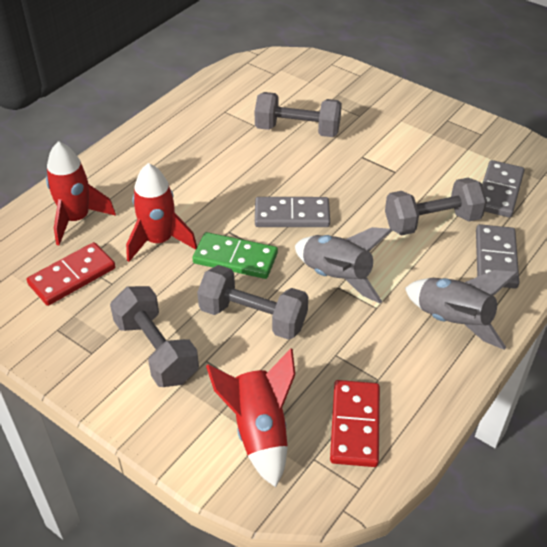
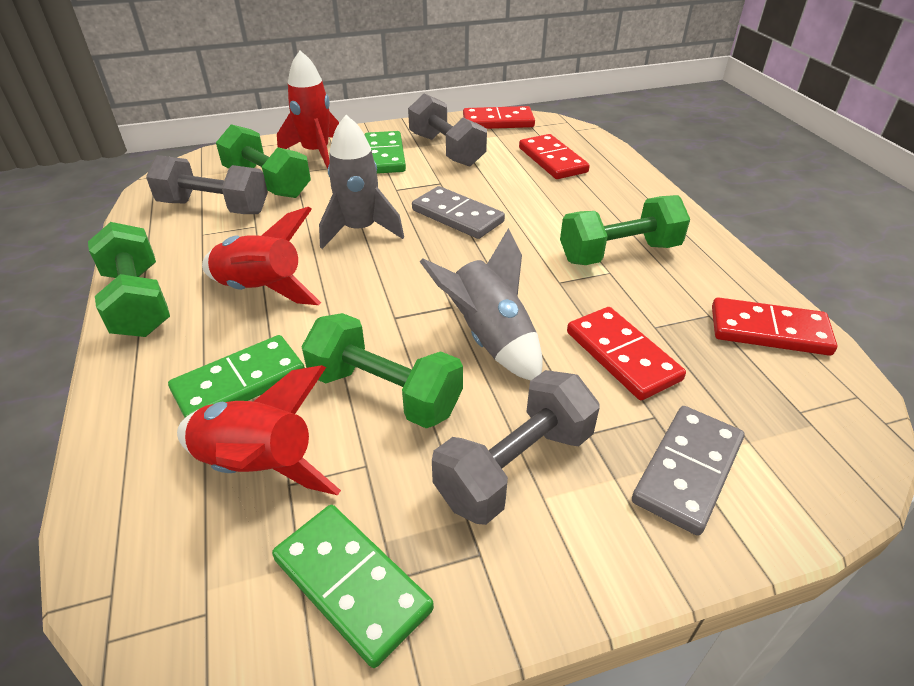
green domino: [193,232,278,279] = 1 -> [168,335,305,418] [272,505,434,668] [364,131,406,174] = 3
green dumbbell: none = 0 -> [88,222,170,337] [216,124,311,198] [302,313,463,428] [560,195,690,265] = 4
grey domino: [255,197,330,227] [476,224,520,288] [482,160,525,217] = 3 -> [412,186,505,239] [632,406,744,536] = 2
grey dumbbell: [110,286,199,387] [197,265,308,340] [255,92,342,137] [385,178,487,235] = 4 -> [146,155,268,214] [408,93,487,167] [432,370,600,525] = 3
red domino: [27,242,116,306] [330,380,380,467] = 2 -> [463,106,535,129] [519,134,590,179] [567,307,686,400] [712,297,837,356] = 4

